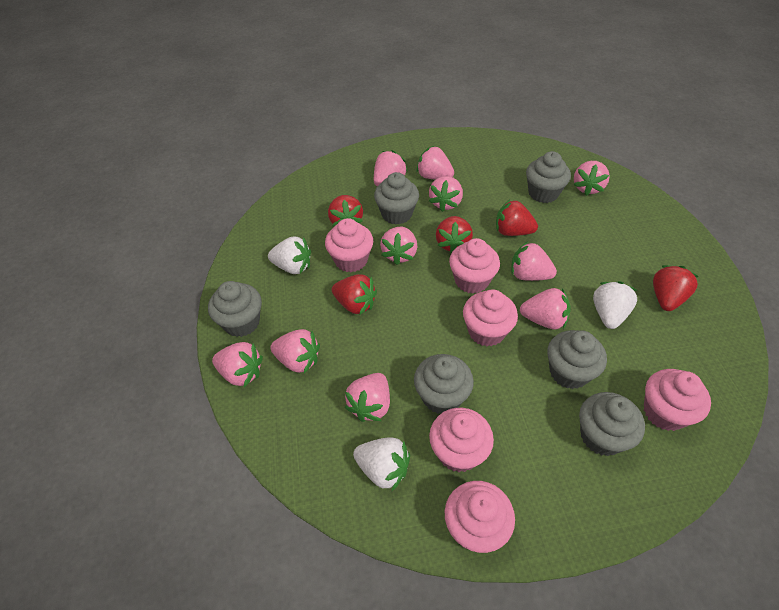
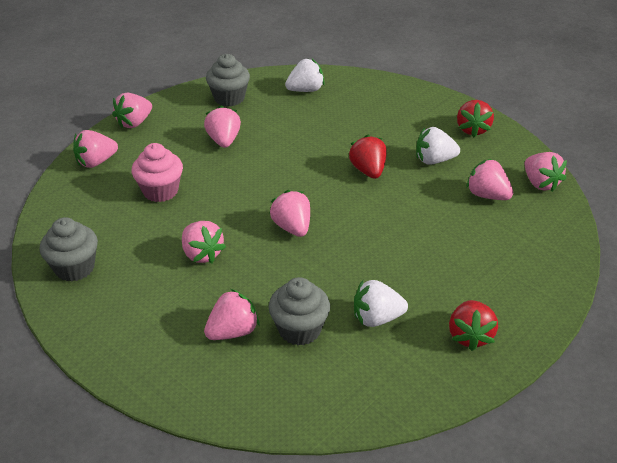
grey cupcake: [208,281,262,337] [374,172,419,225] [414,354,474,414] [526,151,571,203] [547,330,607,389] [579,392,645,456] = 6 -> [40,217,98,282] [206,54,250,106] [269,277,330,345] = 3
pink cupcake: [325,218,373,272] [429,408,494,472] [445,481,515,553] [449,238,500,294] [463,289,518,346] [644,369,711,431] = 6 -> [132,143,183,202] = 1
pink strawberry: [212,342,263,387] [270,329,320,373] [345,373,390,422] [374,150,408,186] [380,227,418,265] [416,146,454,180] [429,176,463,212] [511,241,557,281] [520,288,571,329] [574,161,610,196] = 10 -> [73,130,118,168] [112,93,152,128] [182,221,226,263] [204,106,241,148] [204,289,259,340] [269,190,310,237] [466,159,513,200] [525,152,567,192] = 8
red strawberry: [328,195,363,226] [332,274,377,315] [436,216,473,253] [496,200,538,236] [653,265,699,311] = 5 -> [349,135,387,179] [449,300,498,351] [457,100,494,137] = 3

